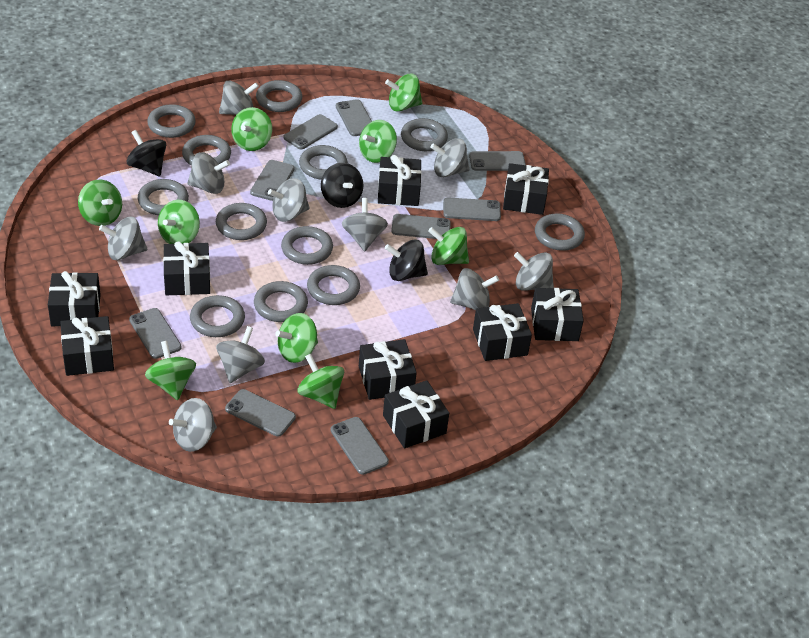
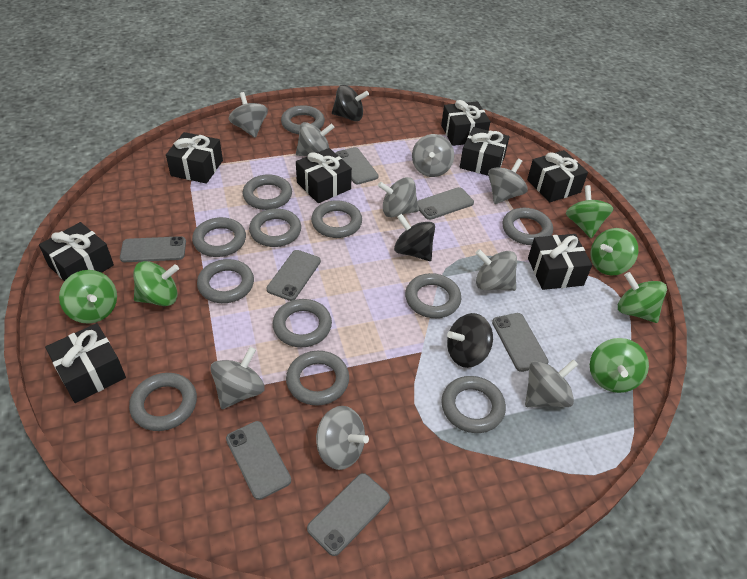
black gift: [48,271,101,326] [61,316,114,376] [163,241,210,295] [359,339,417,400] [378,155,422,206] [383,380,449,448] [473,303,532,361] [503,163,549,215] [531,288,584,341] = 9 -> [39,222,114,281] [45,323,126,403] [166,132,223,184] [296,148,352,203] [441,100,490,146] [460,127,509,176] [527,150,588,202] [528,234,592,290] = 8
green spinning top: [78,180,122,226] [145,341,196,400] [158,200,200,244] [231,107,272,151] [275,313,318,363] [298,354,344,409] [359,120,397,163] [385,74,423,112] [428,227,469,265] = 9 -> [59,270,117,324] [133,261,179,306] [566,185,613,238] [590,338,649,393] [591,228,638,276] [618,272,667,323] = 6
grey phone: [129,308,182,359] [225,389,296,437] [250,160,295,201] [284,114,338,149] [330,417,389,475] [336,99,372,136] [391,214,451,239] [443,197,501,221] [469,151,526,171] = 9 -> [120,236,186,262] [226,421,291,500] [266,250,321,301] [307,473,390,556] [335,147,378,184] [418,187,474,220] [492,313,548,372] = 7
grey spinning top: [99,217,147,260] [169,398,217,452] [187,152,230,194] [216,326,265,383] [219,81,259,115] [268,178,310,222] [342,198,388,251] [430,138,469,177] [450,268,499,310] [514,252,554,290] = 10 -> [210,347,265,409] [229,92,268,138] [296,122,335,156] [316,406,369,470] [378,177,419,217] [412,134,454,177] [475,249,517,291] [488,159,528,204] [525,359,579,407] = 9

